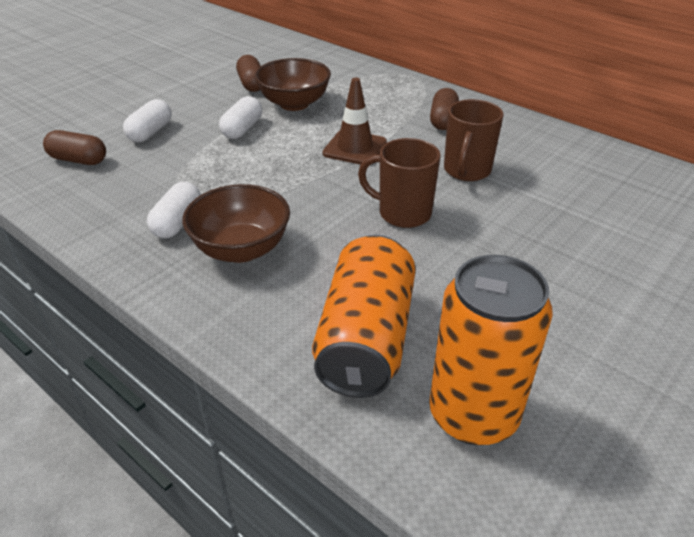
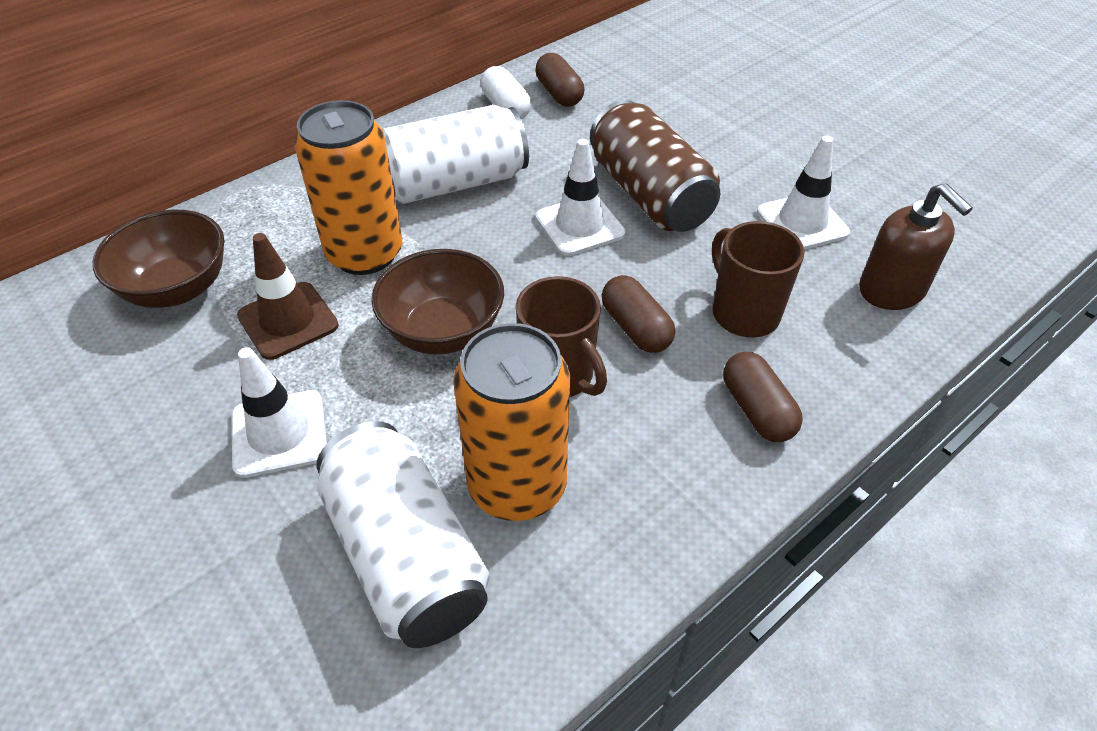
brown can: none = 0 -> [590,100,720,232] = 1
brown soap dispenser: none = 0 -> [859,183,973,310] = 1
white can: none = 0 -> [317,421,490,648] [382,105,529,204] = 2
white capsule: [123,99,172,142] [147,182,201,239] [219,96,262,139] = 3 -> [481,66,531,119] = 1
white traffic cone: none = 0 -> [231,347,327,478] [536,139,625,256] [757,136,850,250] = 3

